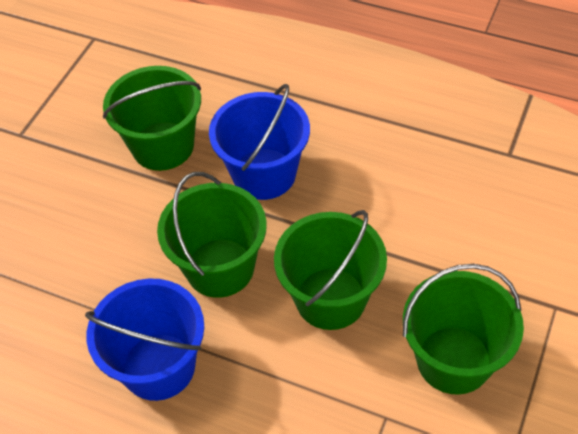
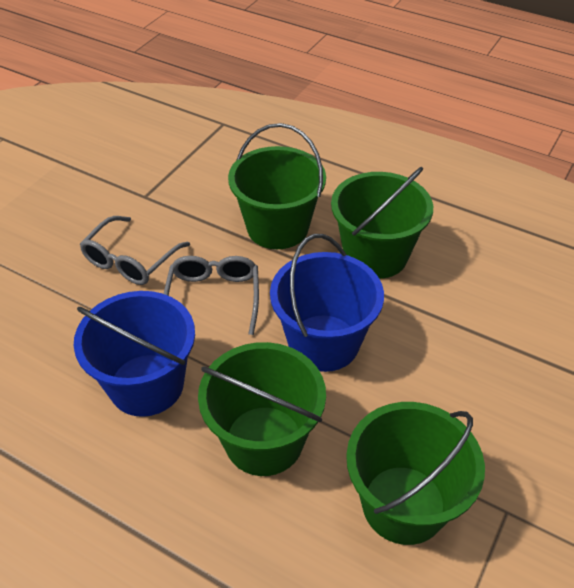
grey glasses: none = 0 -> [80,216,190,285] [164,256,259,335] = 2

